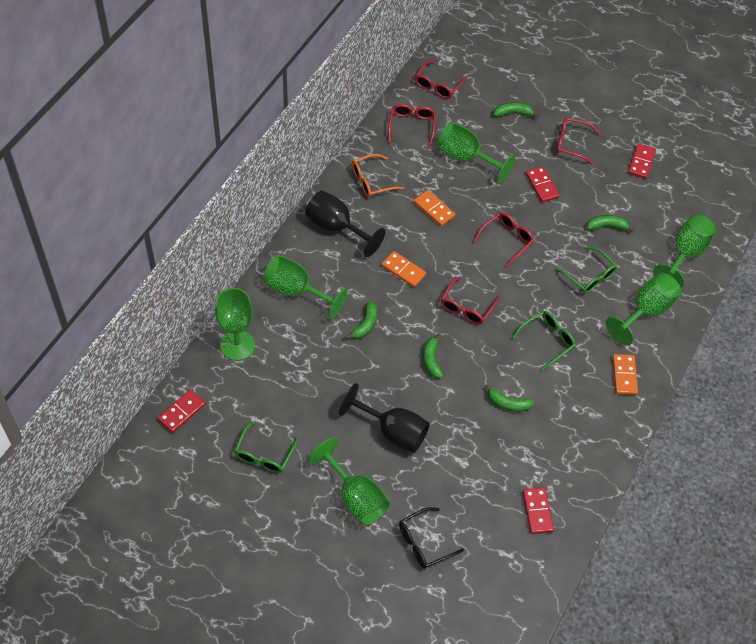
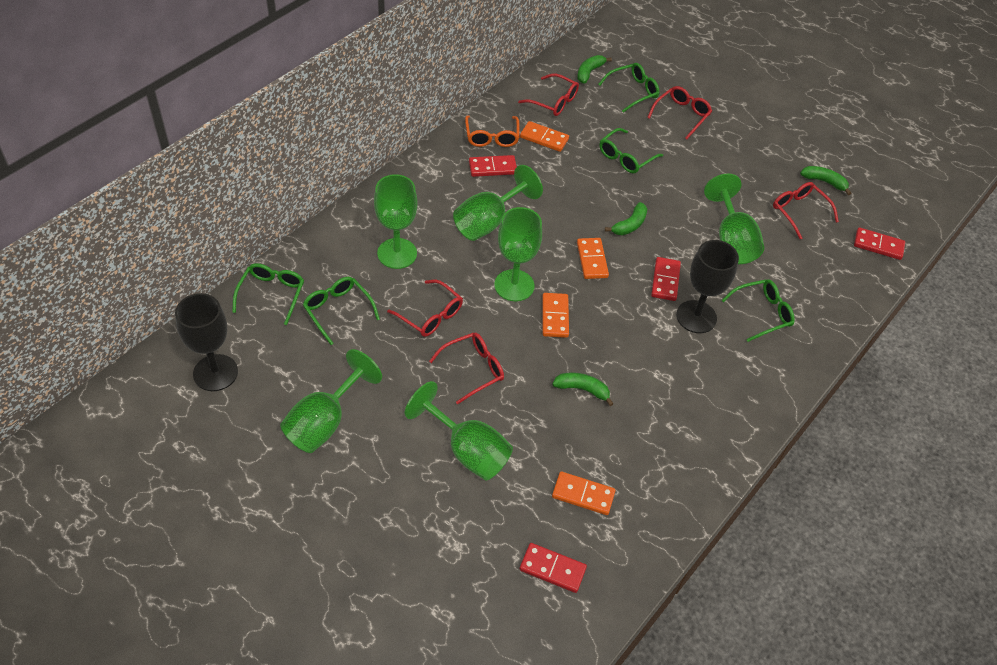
black glasses: [399,507,464,569] = 1 -> none = 0
green banana: [345,301,377,339] [423,333,443,378] [485,384,535,412] [494,102,538,118] [587,215,634,232] = 5 -> [552,372,614,406] [577,55,612,83] [605,202,647,235] [800,166,851,195] = 4
green glasses: [234,421,299,473] [512,311,576,371] [555,247,617,294] = 3 -> [232,263,304,325] [303,277,380,345] [598,63,659,113] [599,128,663,173] [722,279,795,342] = 5
orange domino: [381,251,426,287] [414,190,455,226] [613,354,638,395] = 3 -> [520,121,569,152] [542,293,569,338] [552,472,616,515] [577,238,609,279] = 4

